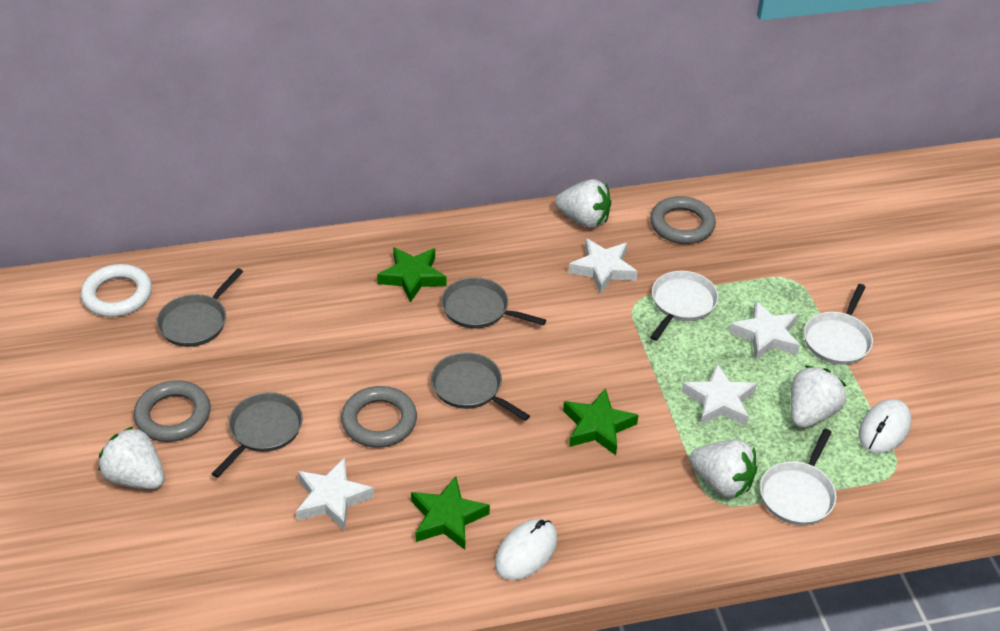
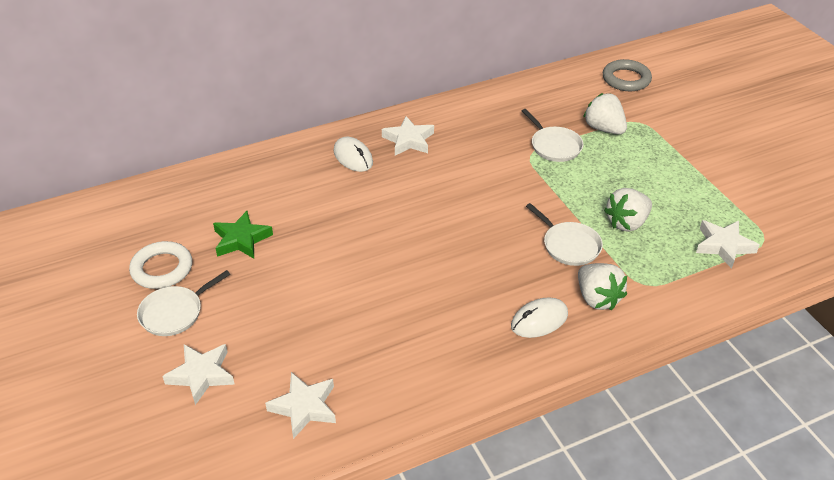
green star: [377,247,446,303] [411,476,490,550] [563,388,638,455] = 3 -> [213,211,273,259] = 1
grey pan: [157,268,243,347] [212,392,303,478] [431,352,530,421] [441,277,546,329] = 4 -> none = 0
grey ring: [134,380,211,442] [341,386,417,448] [650,196,716,244] = 3 -> [603,59,652,91] = 1
white strawberry: [99,426,165,489] [555,179,611,228] [690,440,757,498] [790,366,847,428] = 4 -> [578,263,627,310] [583,93,627,134] [604,188,652,232] = 3

